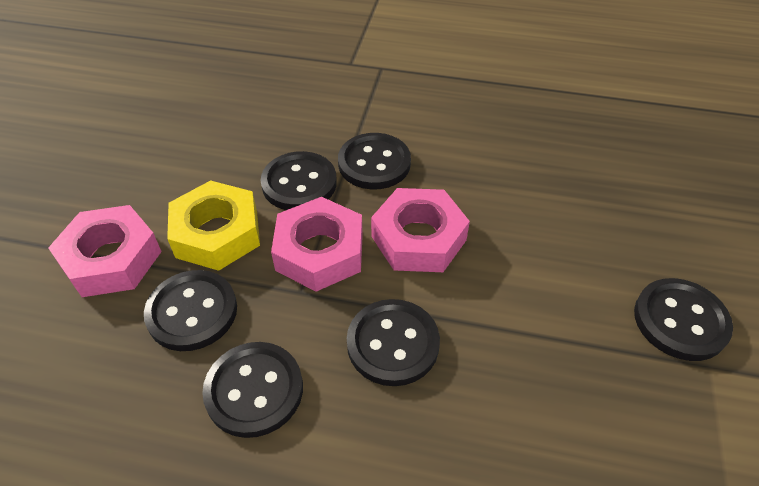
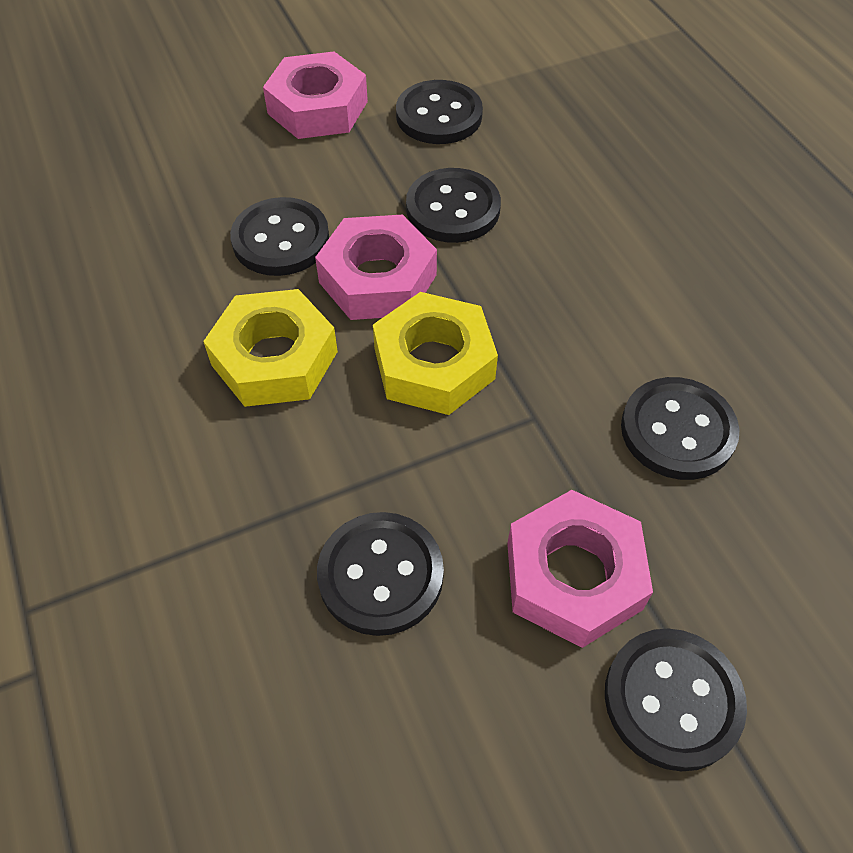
yellow nut: [167,180,260,271] = 1 -> [203,289,338,407] [373,292,498,415] = 2

